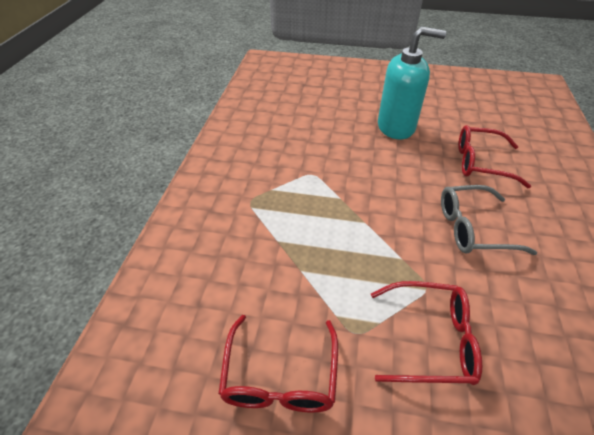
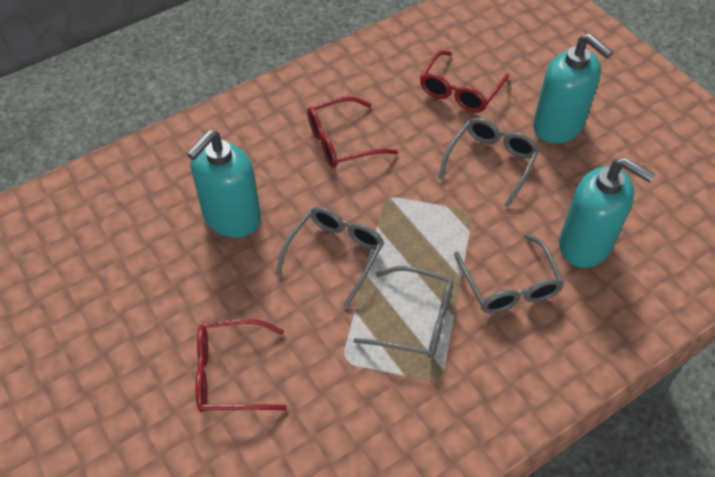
grey glasses: [441,185,537,255] = 1 -> [275,207,384,308] [353,266,453,358] [438,118,539,208] [454,234,564,313] = 4
turquoise soap dispenser: [378,27,446,140] = 1 -> [187,130,261,238] [533,33,613,143] [559,157,655,268] = 3

